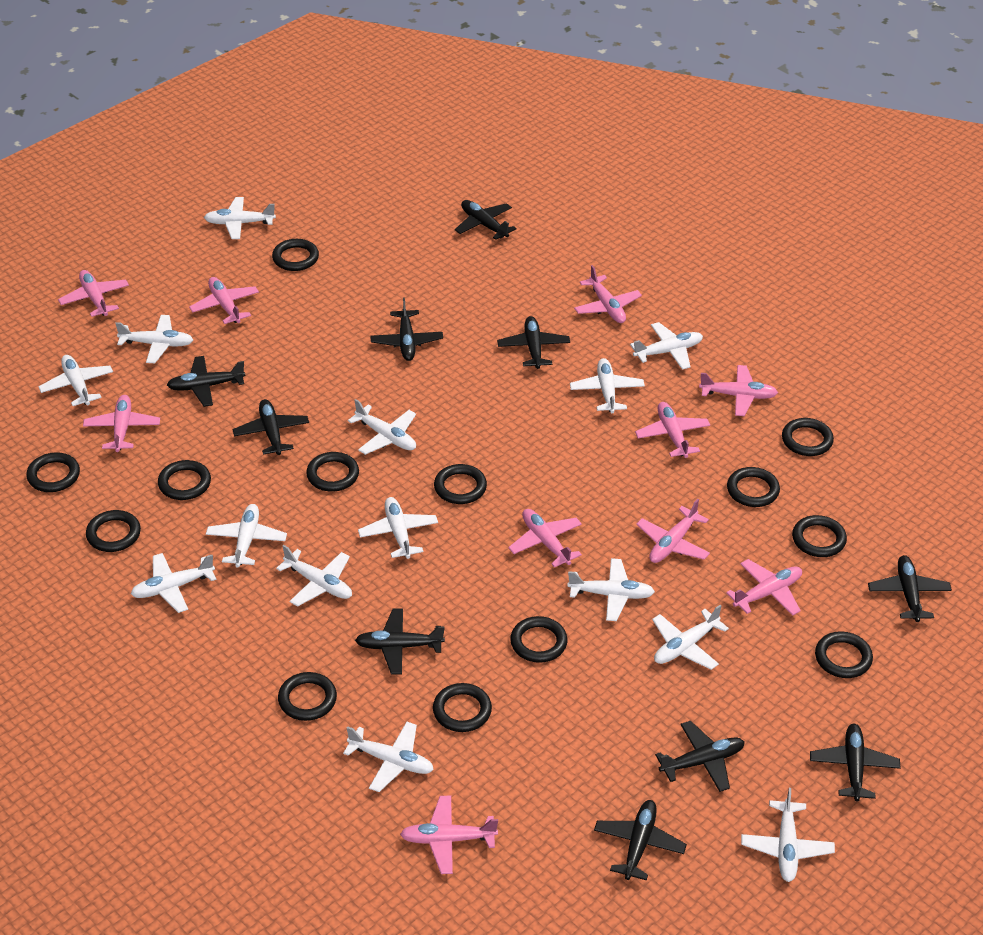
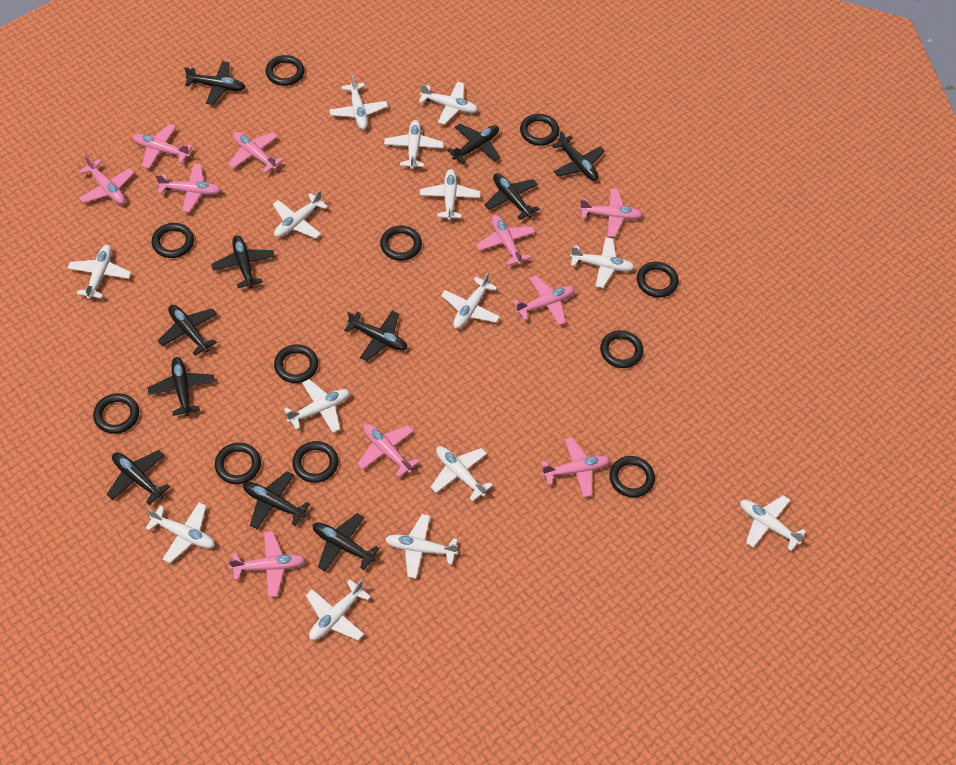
black plane: [167,356,246,407] [232,399,309,455] [355,609,445,674] [370,298,443,361] [455,200,517,240] [497,316,570,369] [594,800,687,880] [655,721,745,792] [810,724,900,802] [868,555,952,622] = 10 -> [107,450,170,505] [147,357,215,416] [158,305,217,356] [184,61,245,105] [211,235,275,288] [243,471,310,529] [313,513,380,571] [344,311,407,361] [447,124,500,164] [485,173,539,220] [552,130,605,181] = 11
black ring: [26,452,80,492] [86,510,141,552] [158,460,211,500] [272,239,319,271] [278,672,337,721] [306,452,359,492] [433,683,492,732] [434,464,487,504] [510,616,568,663] [727,467,780,507] [782,418,834,456] [792,515,847,557] [815,632,873,678] = 13 -> [93,393,139,434] [152,223,194,258] [215,443,261,484] [266,55,304,86] [274,344,318,383] [292,441,338,483] [380,226,422,261] [520,114,559,146] [600,330,643,368] [610,456,655,497] [637,262,679,297] = 11

